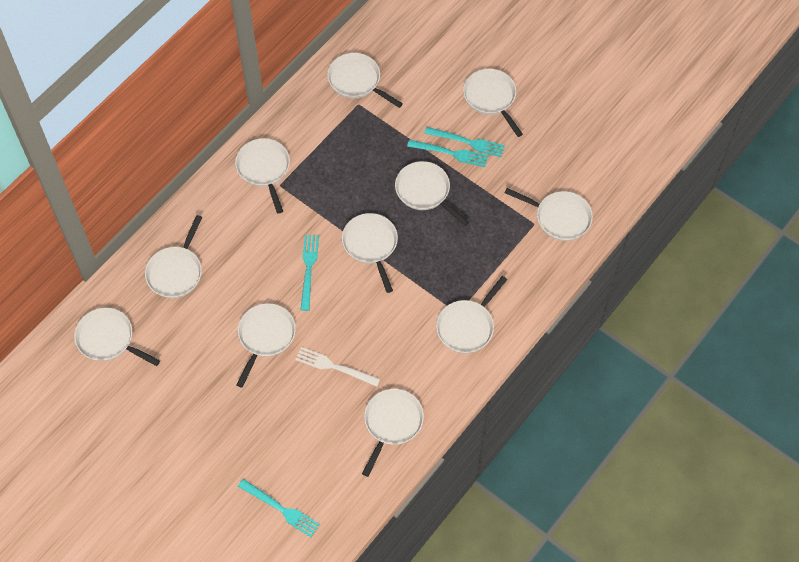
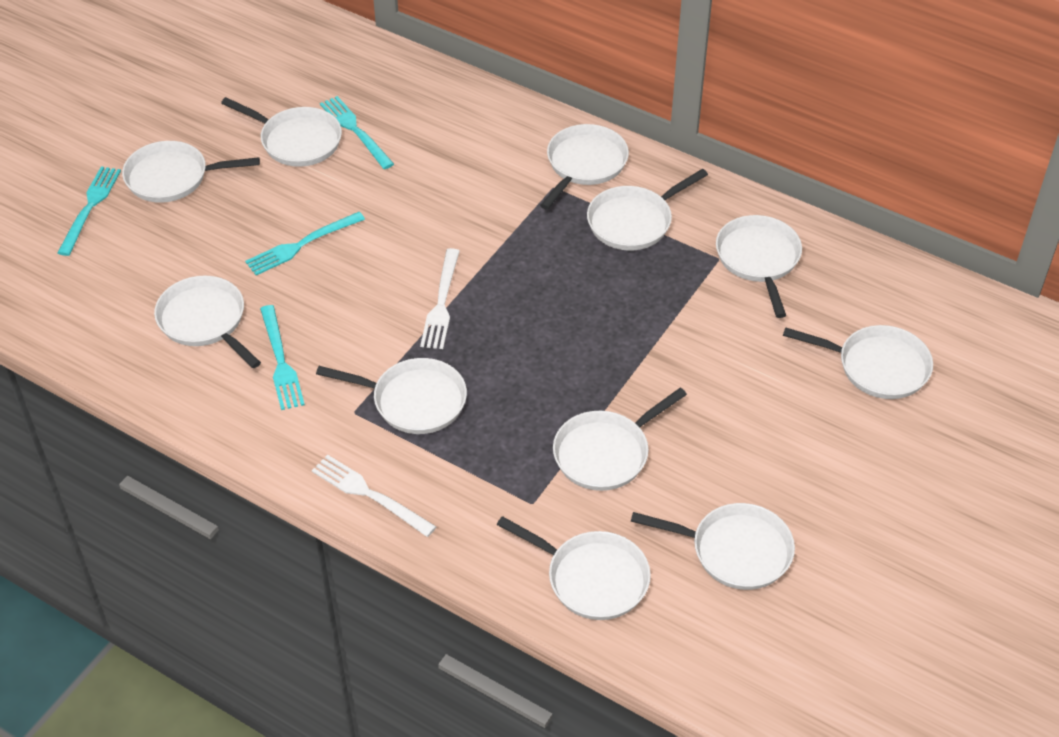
white fork: [295,347,380,387] = 1 -> [312,454,436,537] [420,248,460,349] = 2

